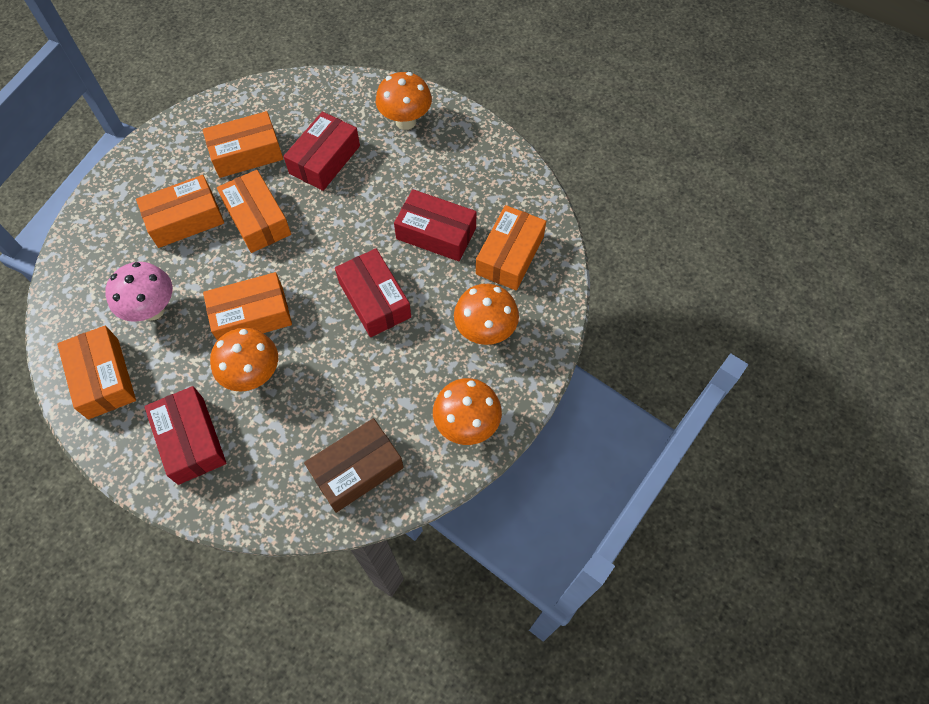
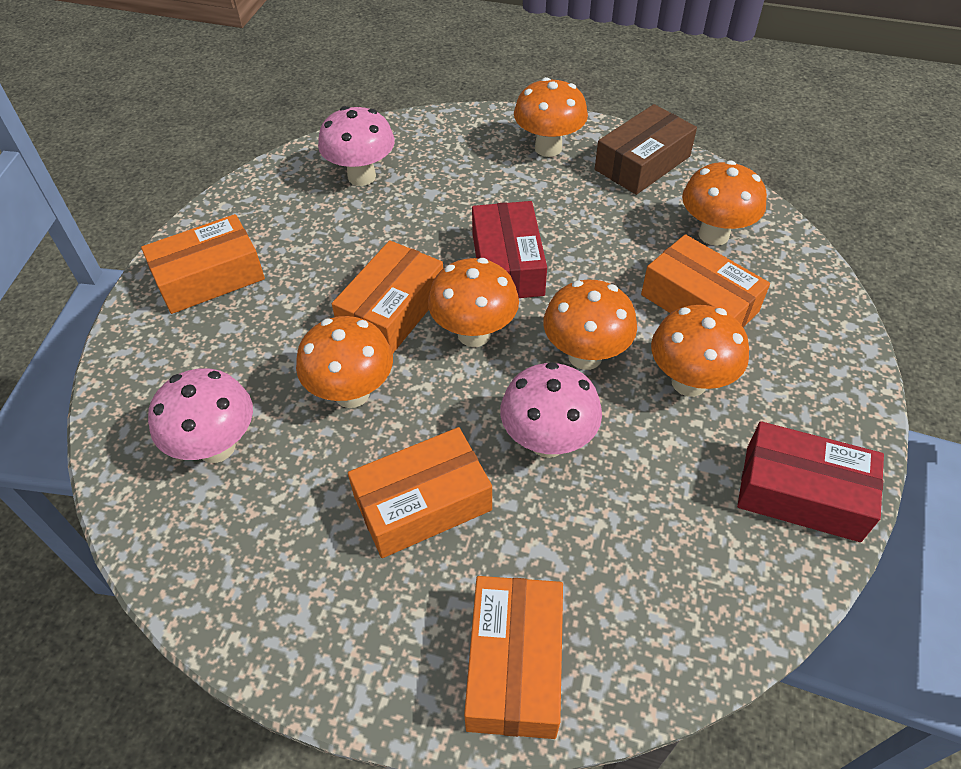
orange box: [57,326,136,419] [136,175,224,248] [202,111,283,178] [203,272,292,340] [217,170,291,253] [476,205,546,291] = 6 -> [141,214,265,314] [332,240,443,354] [348,427,492,558] [464,576,563,739] [641,234,770,328] = 5
orange mushroom: [210,328,278,392] [376,72,432,130] [433,378,502,445] [454,284,519,345] = 4 -> [296,316,393,408] [428,258,519,347] [514,77,588,157] [543,280,637,370] [651,305,749,397] [682,160,767,246] = 6
pink mushroom: [105,262,172,322] = 1 -> [148,369,253,463] [318,106,395,186] [500,362,602,458] = 3
red box: [144,386,227,485] [283,112,360,191] [335,248,411,337] [394,189,477,261] = 4 -> [472,201,547,298] [737,421,884,542] = 2

